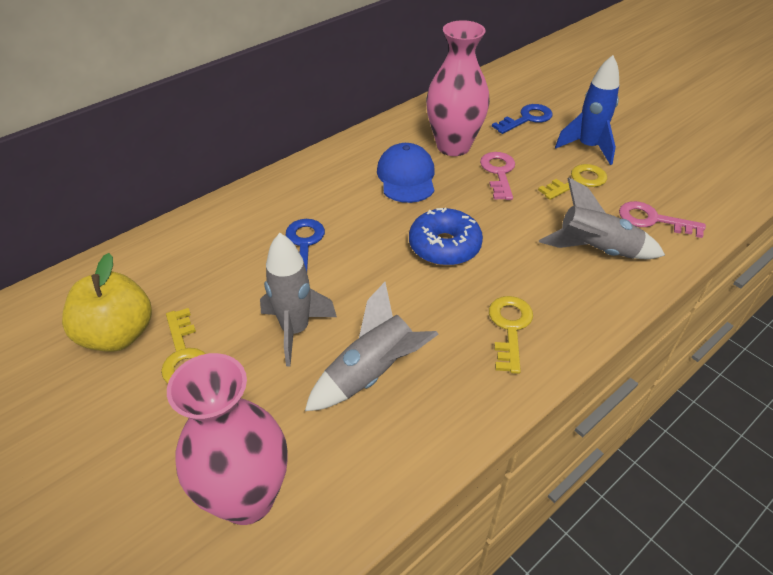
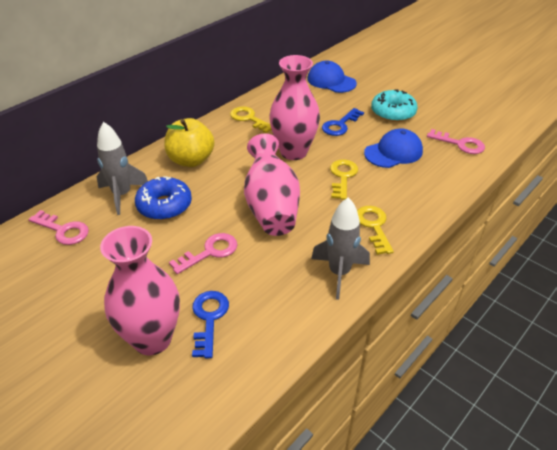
blue cap: [377,143,435,203] = 1 -> [307,61,357,93] [364,128,423,168] = 2
blue rocket: [555,55,619,165] = 1 -> none = 0
grey rocket: [260,233,337,366] [305,282,438,411] [539,177,665,259] = 3 -> [97,122,148,215] [311,197,370,300] = 2
pink key: [480,152,515,200] [619,201,706,238] = 2 -> [28,210,89,245] [169,233,237,274] [427,129,485,154] = 3
pink vase: [167,353,287,525] [426,20,490,156] = 2 -> [100,226,180,355] [244,134,300,236] [269,55,320,160] = 3
turquoise donut: none = 0 -> [371,89,418,122] = 1

